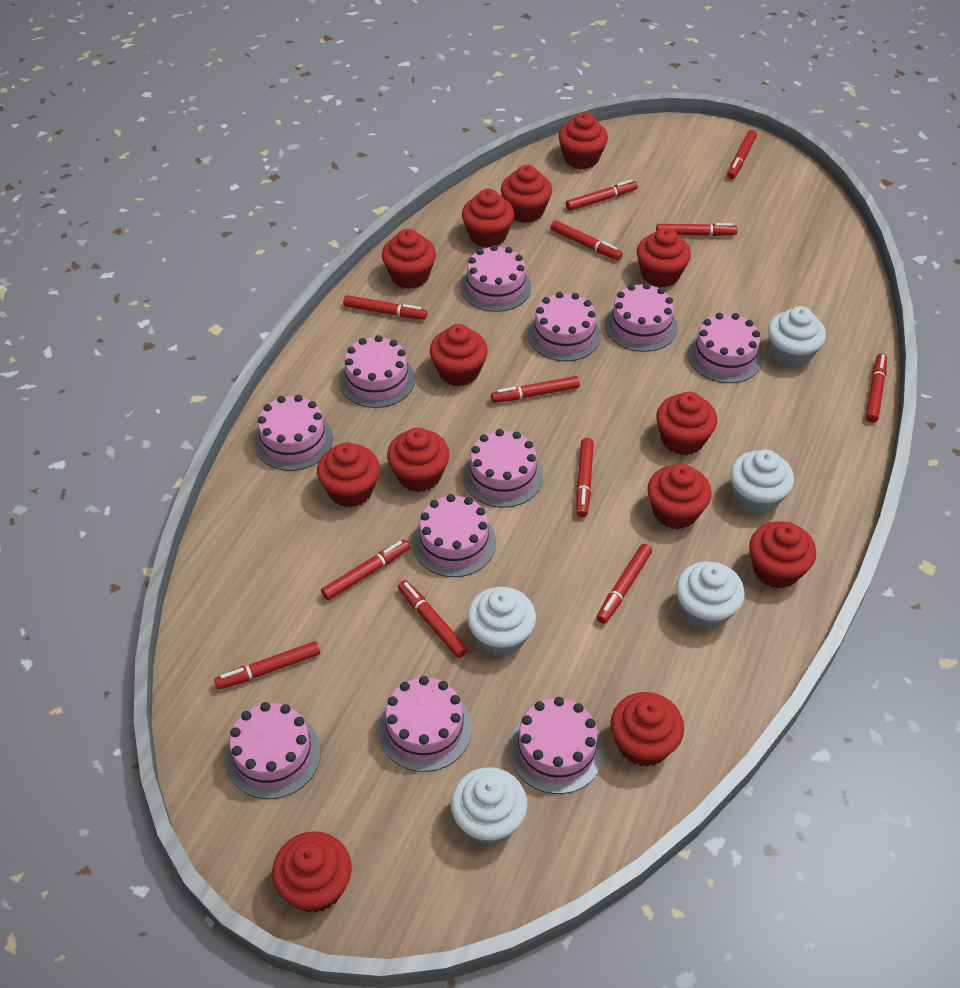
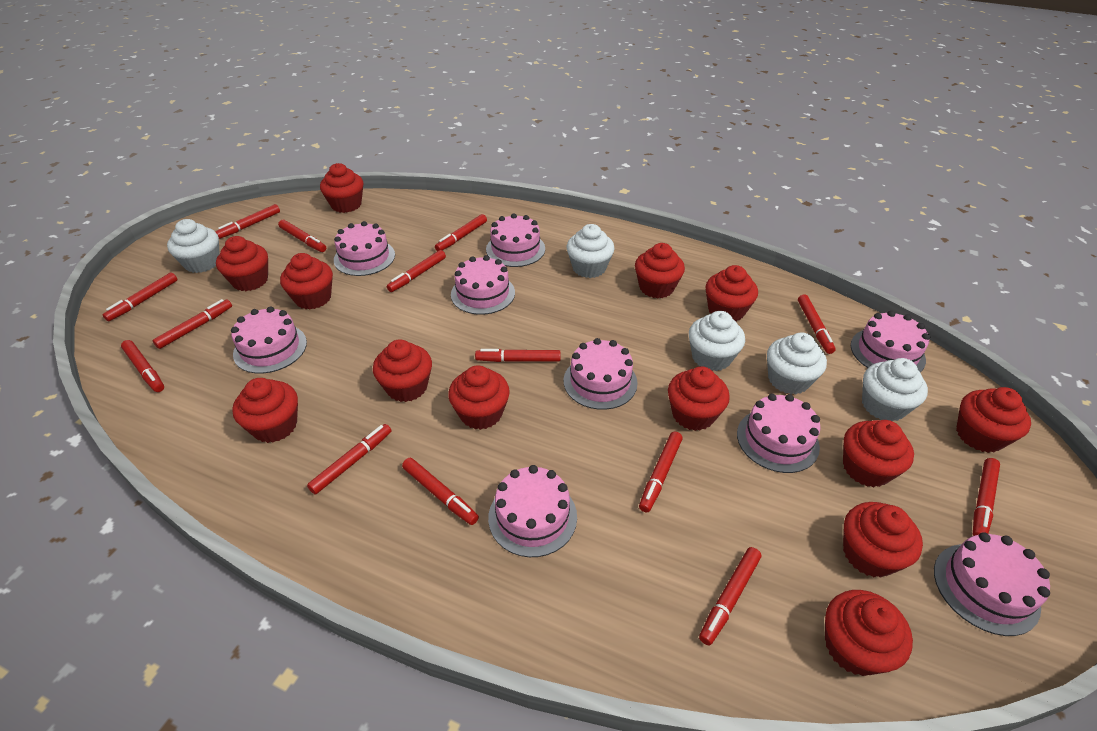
pink cake: [225,702,321,799] [254,395,333,471] [340,335,415,408] [378,676,472,772] [413,494,496,577] [461,245,531,312] [463,429,543,508] [509,697,604,794] [528,292,601,361] [605,283,678,352] [688,313,763,383] = 11 -> [231,306,307,374] [334,221,395,276] [451,255,515,315] [486,213,545,267] [488,465,577,557] [564,338,638,410] [737,394,821,473] [851,311,930,372] [934,532,1050,636] = 9
red marker: [214,641,320,690] [321,540,410,600] [343,295,427,320] [398,580,468,658] [491,376,580,403] [551,220,623,260] [566,179,638,211] [576,438,594,517] [597,544,652,624] [656,223,738,236] [727,130,757,179] [866,354,887,423] = 12 -> [103,272,177,321] [121,340,164,392] [152,299,232,349] [215,204,280,239] [278,220,326,252] [307,424,391,495] [387,250,446,292] [402,458,479,525] [435,214,487,251] [475,349,561,362] [639,432,683,512] [699,547,761,645] [798,294,836,354] [973,458,1000,536] = 14

